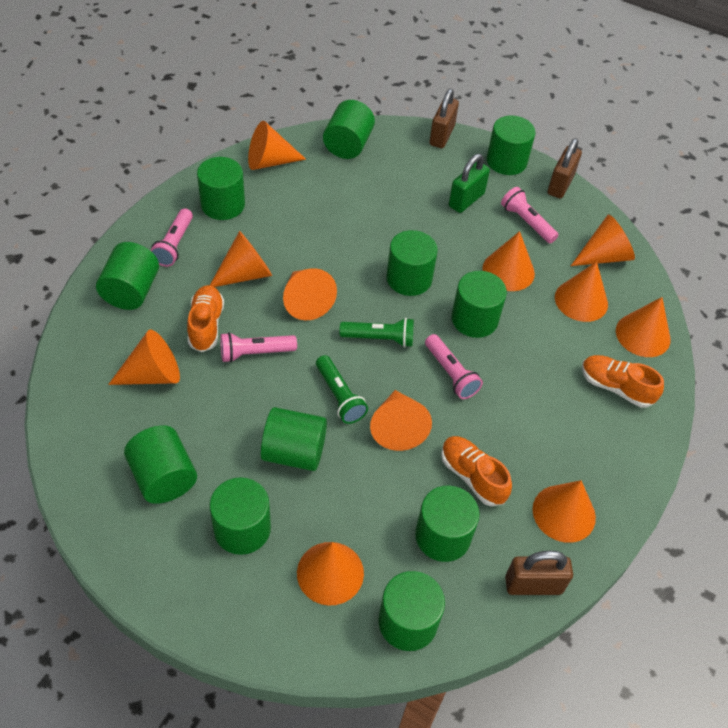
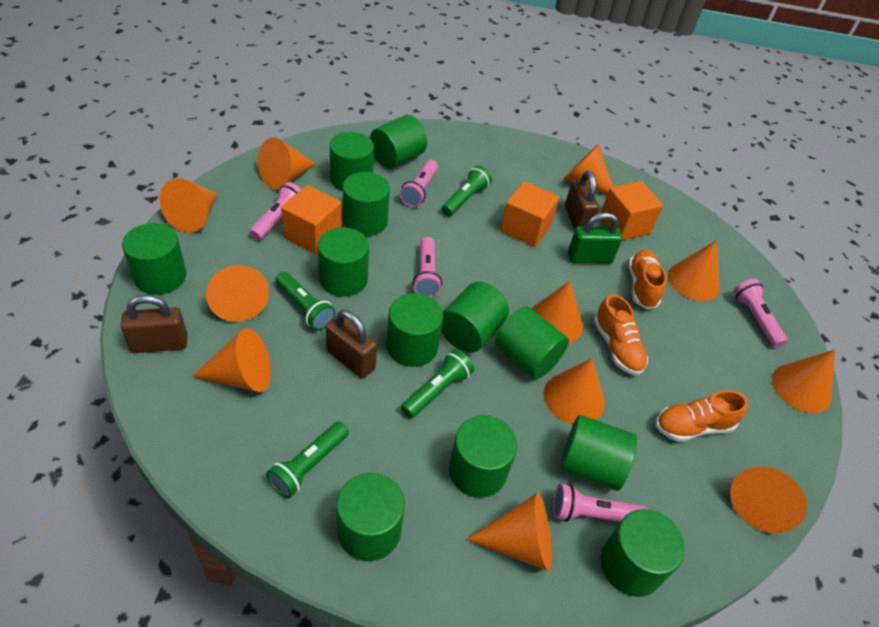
green cylinder: [96,242,159,310] [124,425,197,504] [197,157,245,220] [209,477,271,555] [261,407,327,471] [323,100,375,159] [378,571,445,651] [386,230,438,296] [415,485,480,562] [451,271,507,338] [487,115,535,175] = 11 -> [122,223,186,295] [318,227,369,297] [330,132,374,191] [337,473,405,561] [343,172,390,236] [370,115,427,169] [386,293,443,367] [441,282,509,353] [449,415,517,498] [495,306,569,379] [560,415,637,491] [601,509,685,597] = 12
green flashlight: [316,355,368,424] [340,318,414,347] = 2 -> [266,422,349,499] [275,272,336,331] [401,349,474,418] [442,166,492,216] = 4
orange cube: none = 0 -> [281,185,342,255] [500,181,559,247] [601,181,663,241] = 3
pink flashlight: [150,208,193,267] [220,332,297,363] [425,334,483,399] [501,187,559,243] = 4 -> [249,182,302,240] [400,160,438,207] [413,237,442,297] [553,484,647,522] [733,279,788,348] = 5

